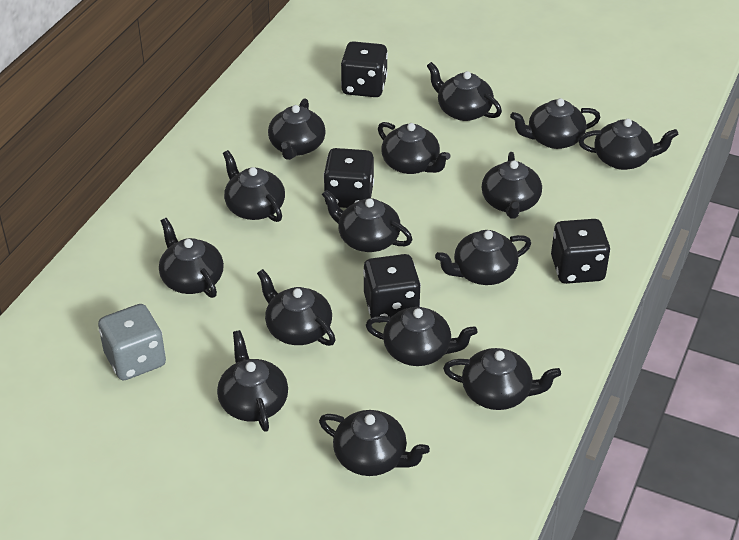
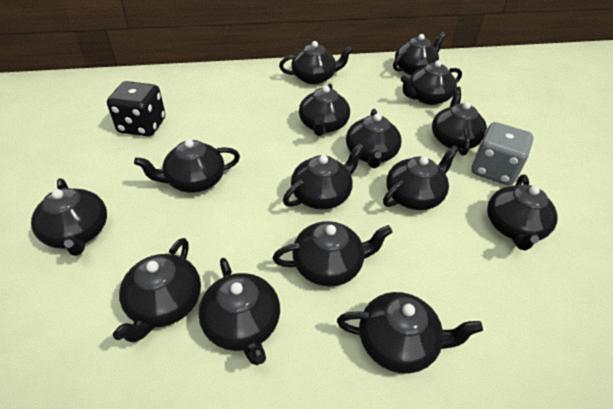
black dice: [323,148,374,208] [341,41,388,97] [363,254,421,323] [551,219,610,284] = 4 -> [107,81,165,136] = 1

